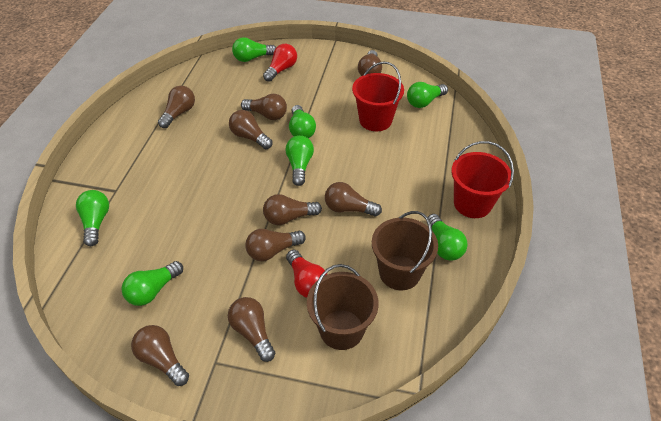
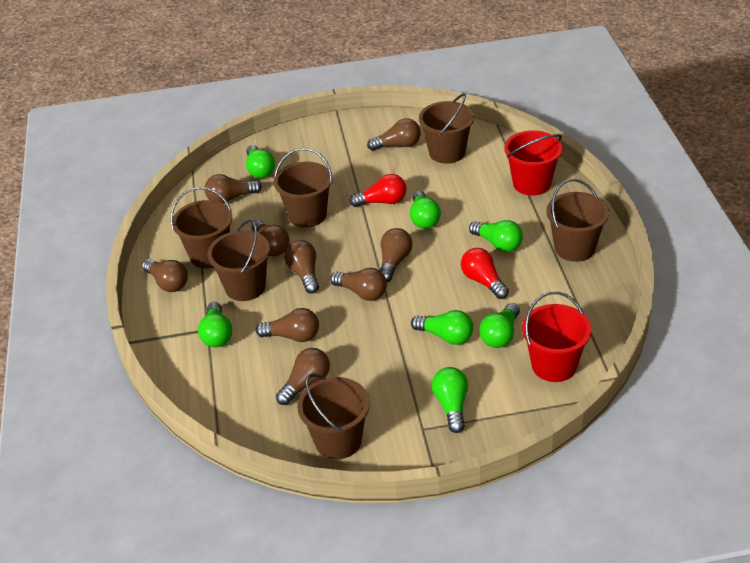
brown bucket: [307,264,379,350] [372,211,438,290] = 2 -> [171,187,232,268] [208,220,270,301] [274,148,332,228] [297,374,370,459] [419,93,474,164] [546,179,609,262] = 6

